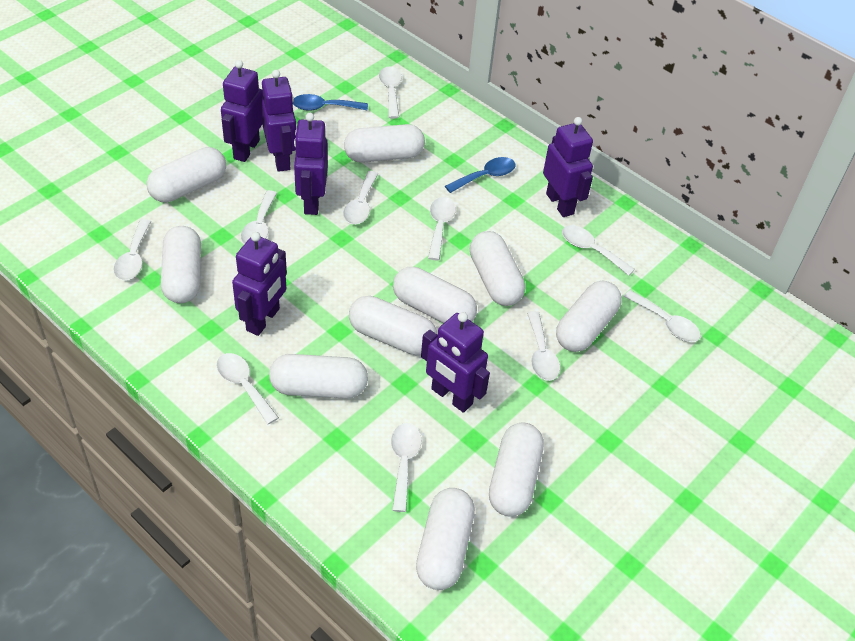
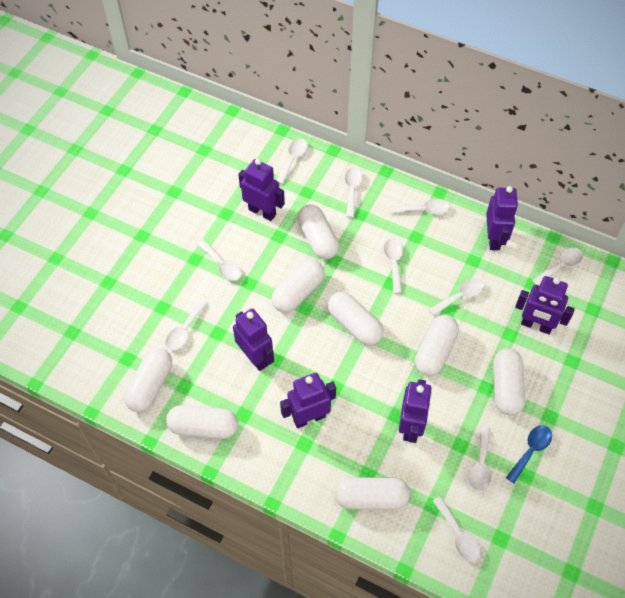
blue spoon: [293,94,368,111] [445,157,516,193] = 2 -> [506,425,552,483] = 1
white capsule: [147,147,226,203] [161,226,201,303] [269,354,368,399] [344,124,425,163] [349,296,437,355] [393,267,477,323] [416,488,475,590] [470,231,525,306] [489,423,544,517] [556,280,622,352] = 10 -> [124,348,172,412] [166,405,238,439] [272,260,325,313] [297,204,339,260] [328,292,383,346] [334,477,410,510] [415,315,459,376] [493,348,525,415] = 8

